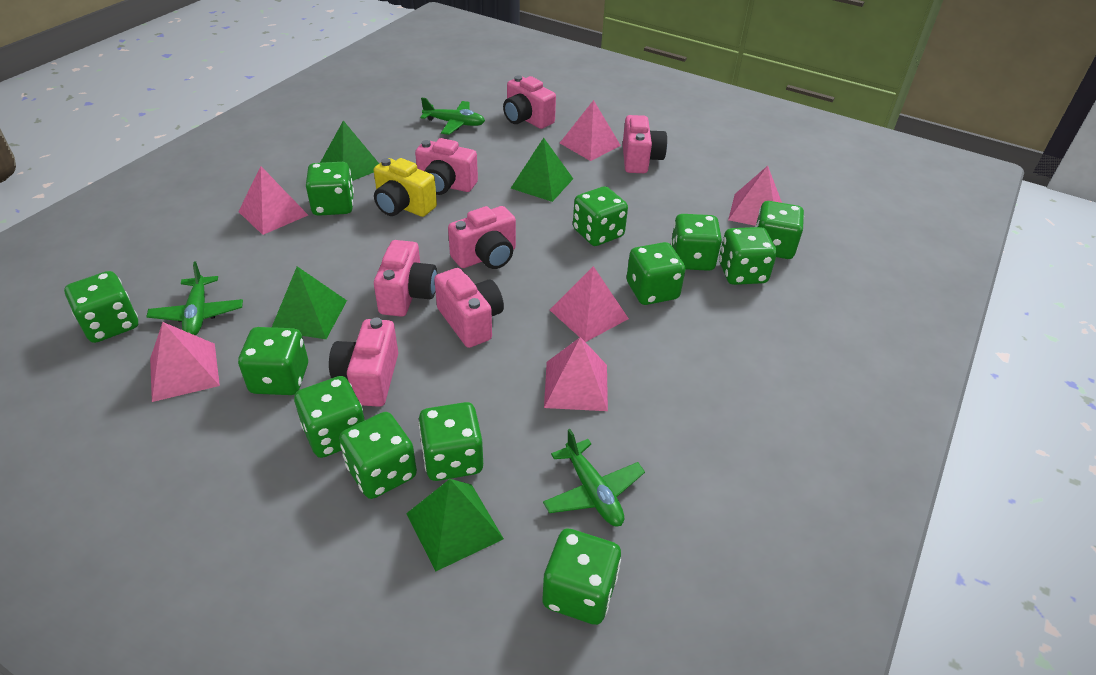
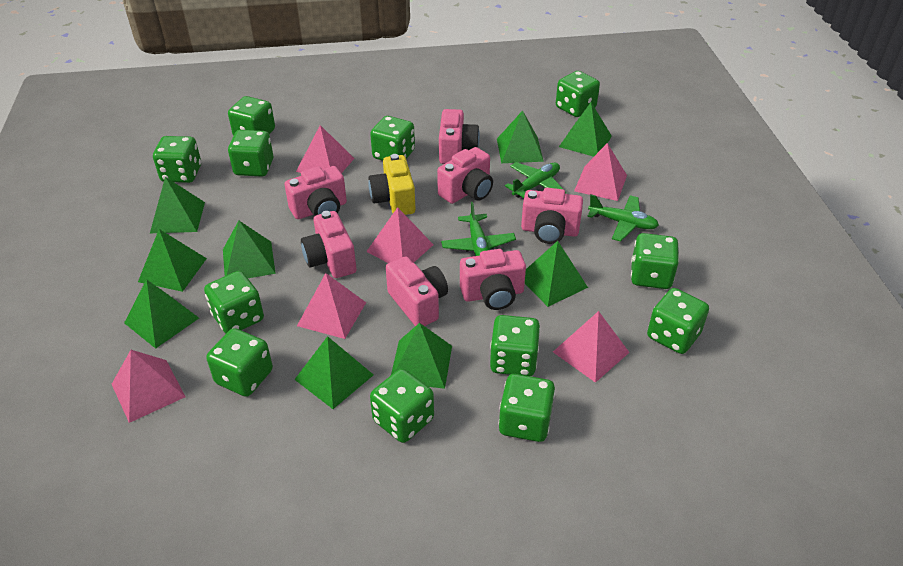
green pyramid: [272,266,347,339] [320,121,379,181] [406,479,504,571] [511,138,573,202] = 4 -> [124,279,199,349] [138,229,207,292] [150,177,205,233] [223,221,276,278] [294,336,373,409] [391,323,452,389] [497,110,544,163] [525,241,588,307] [559,103,612,157] = 9

